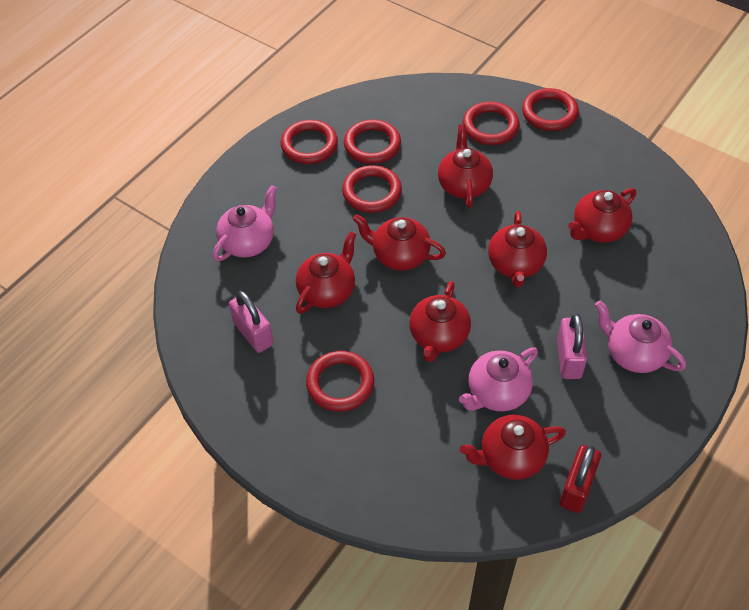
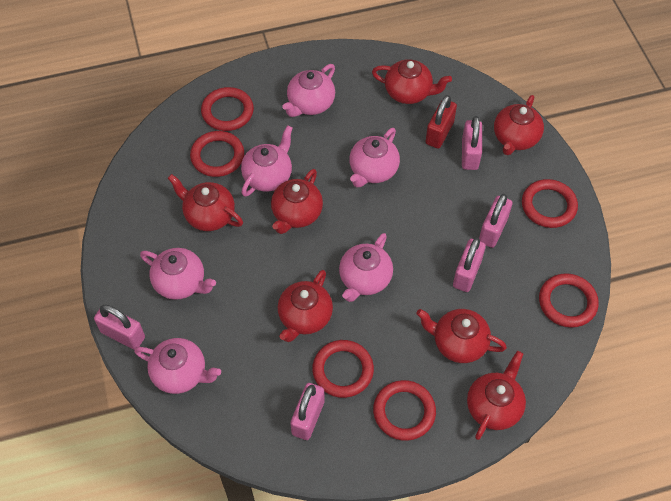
pink padlock: [229,291,274,353] [557,314,587,379] = 2 -> [94,305,145,350] [290,383,325,440] [453,238,486,292] [462,116,482,170] [479,194,512,248] = 5
pink teapot: [213,185,277,261] [459,347,538,412] [595,300,686,373] = 3 -> [134,338,221,394] [140,248,216,300] [241,125,293,197] [282,64,335,117] [339,233,393,302] [349,128,400,187] = 6

